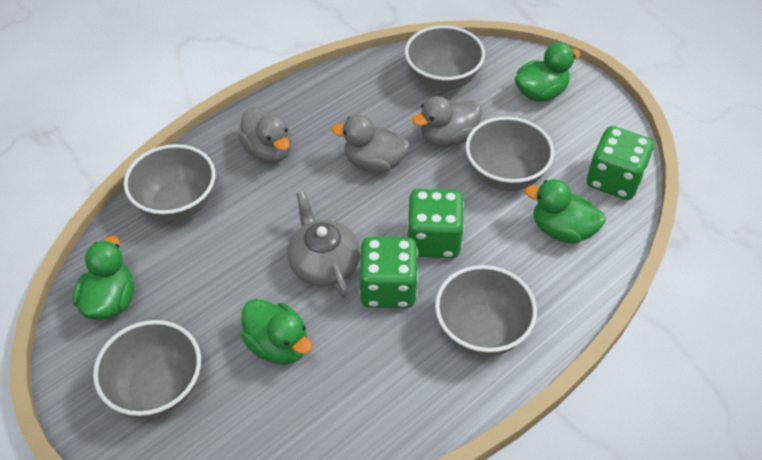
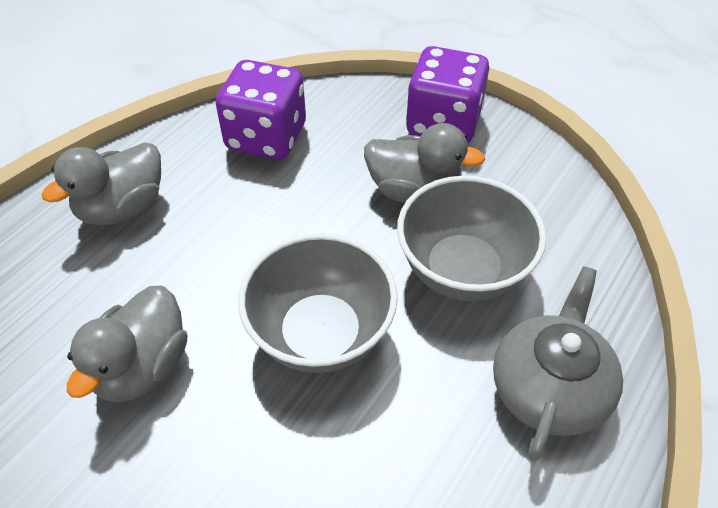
green dice: [359,237,418,308] [407,189,464,258] [587,126,654,200] = 3 -> none = 0
green duck: [73,236,134,320] [241,299,312,365] [515,43,581,102] [525,179,606,244] = 4 -> none = 0
grey bowl: [93,320,201,419] [124,144,216,222] [405,25,485,91] [435,265,537,357] [465,117,554,191] = 5 -> [238,233,398,373] [397,176,546,301] = 2
purple dice: none = 0 -> [216,60,306,160] [406,46,489,144] = 2

